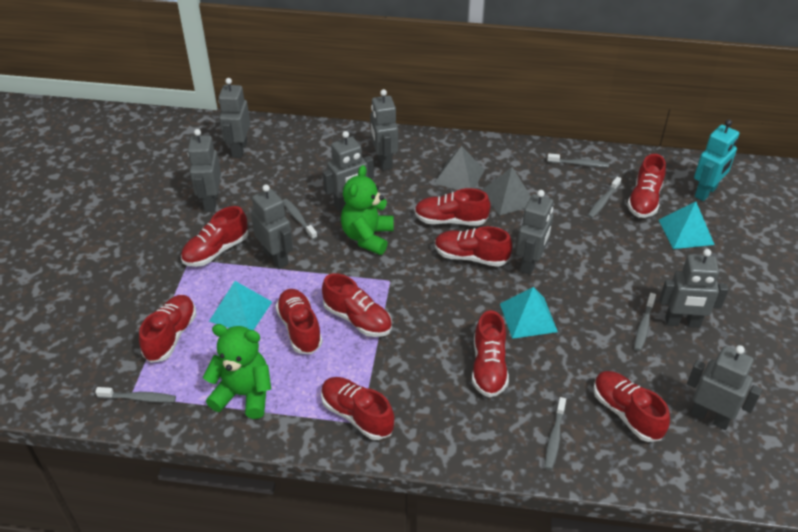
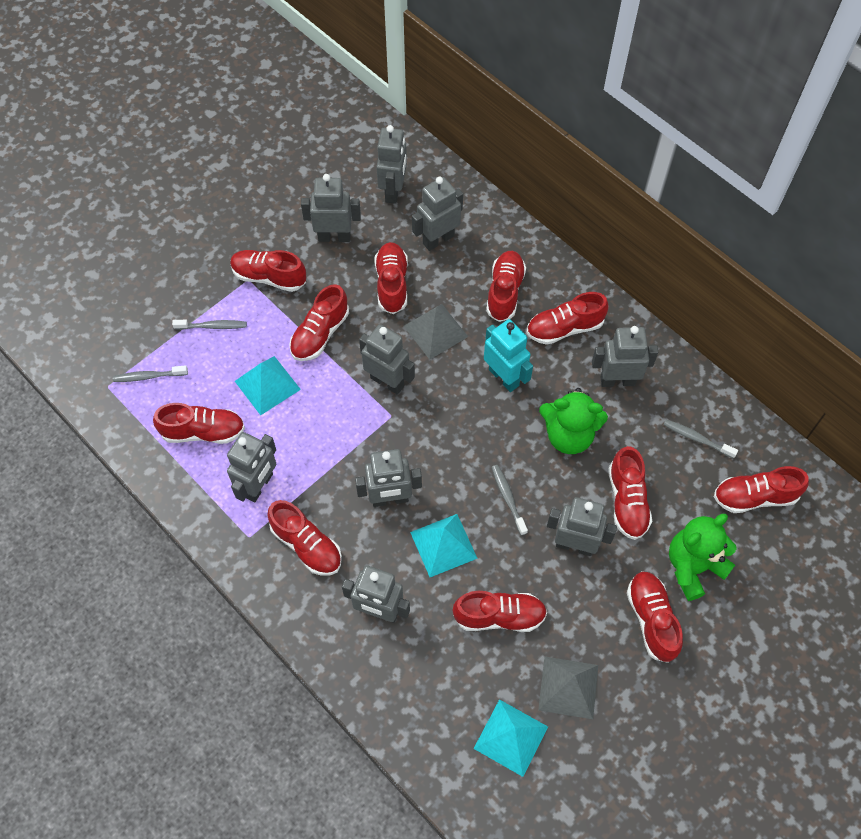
grey robot: [188,129,221,211] [218,78,250,158] [251,184,293,269] [323,131,374,211] [370,89,398,170] [516,190,553,275] [660,249,729,328] [687,345,762,430] = 8 -> [227,432,276,502] [301,174,361,242] [342,565,410,623] [355,449,422,507] [359,324,415,395] [376,125,407,204] [412,177,463,251] [547,497,617,556] [592,326,658,387] = 9
grey toothbrush: [95,387,176,403] [283,199,317,240] [545,397,566,470] [547,153,609,168] [587,177,622,218] [634,293,656,351] = 6 -> [113,365,188,382] [172,320,247,330] [491,465,528,536] [664,419,738,459] = 4
red shoe: [139,295,196,363] [181,206,248,267] [276,289,323,354] [321,377,394,440] [322,273,392,337] [414,188,490,226] [435,226,512,267] [472,310,509,397] [593,371,670,442] [627,154,666,218] = 10 -> [153,403,245,444] [230,250,306,292] [267,500,342,576] [289,284,349,361] [375,242,408,314] [452,591,547,632] [486,251,526,322] [527,292,609,345] [609,446,652,540] [627,571,683,663] [714,466,809,513] = 11

